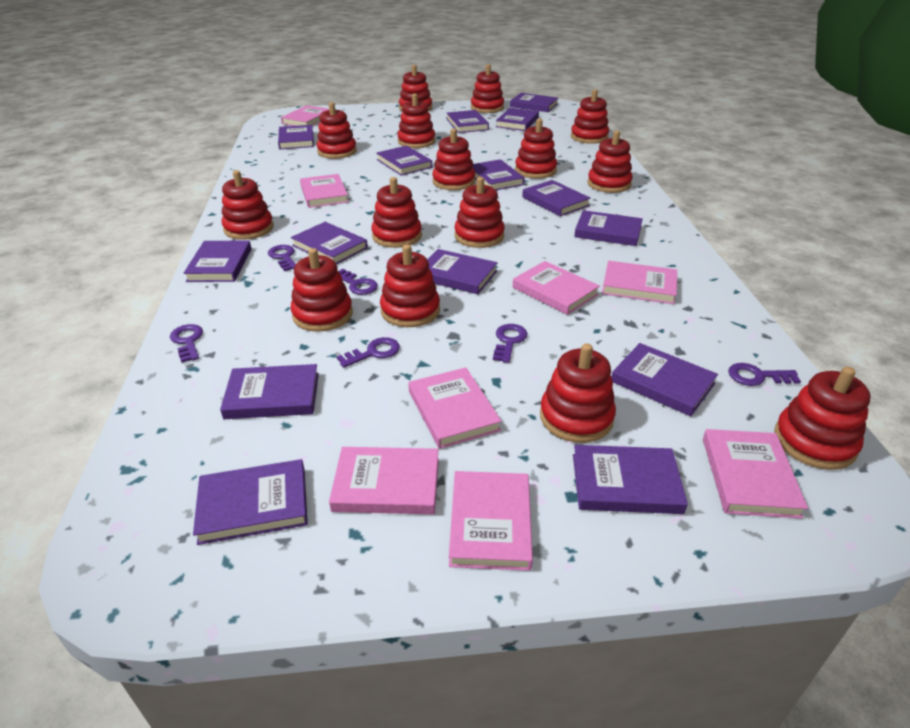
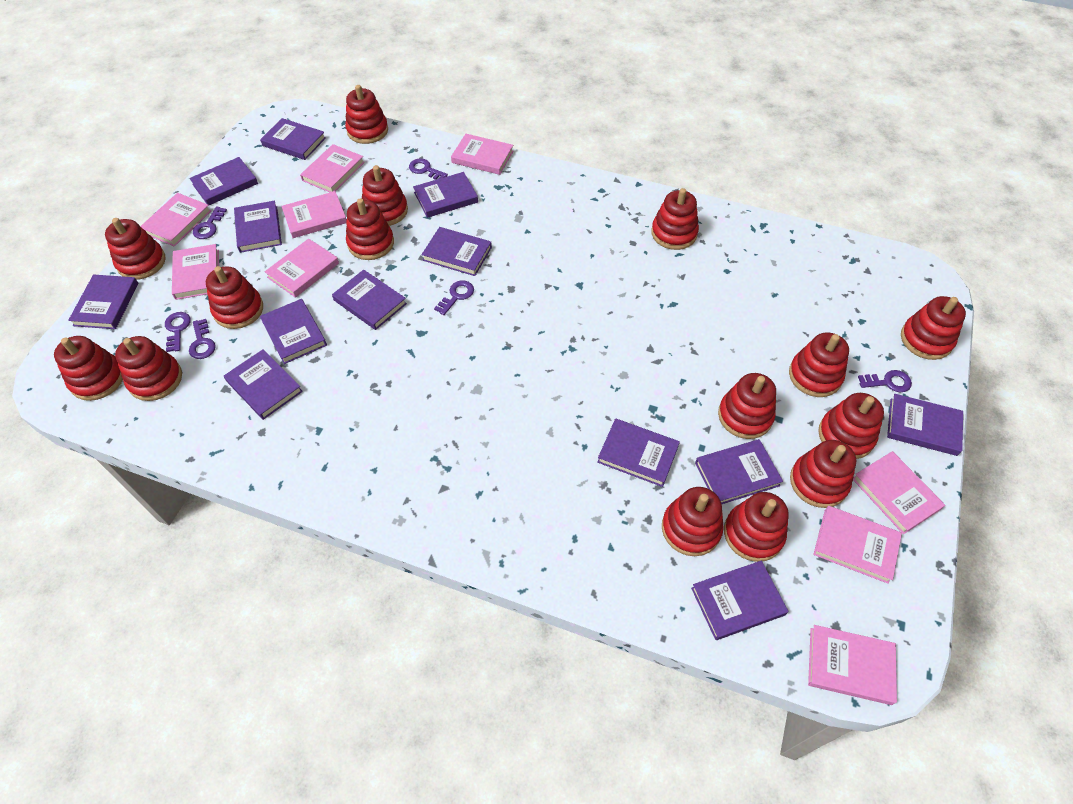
pink book: [281,105,329,126] [300,174,349,208] [329,447,439,514] [408,367,501,449] [449,471,533,571] [513,261,600,315] [602,261,677,304] [703,429,808,518] = 8 -> [140,193,211,247] [172,244,219,300] [265,238,339,298] [281,191,347,238] [300,144,365,192] [451,134,513,175] [808,625,897,705] [813,506,902,584] [853,451,945,534] = 9
purple book: [183,241,251,282] [193,459,308,545] [220,364,319,419] [278,125,314,149] [291,222,368,264] [376,146,432,176] [427,249,498,294] [447,110,489,133] [473,159,525,190] [496,108,539,131] [510,93,558,112] [522,180,591,216] [573,445,688,514] [574,210,643,246] [612,343,718,416] = 15 -> [68,274,138,329] [189,157,258,205] [224,349,303,420] [234,201,282,253] [260,118,326,160] [260,299,327,364] [332,270,407,330] [413,172,478,218] [422,227,492,276] [597,418,680,487] [691,561,788,640] [695,439,783,504] [887,394,963,456] = 13

